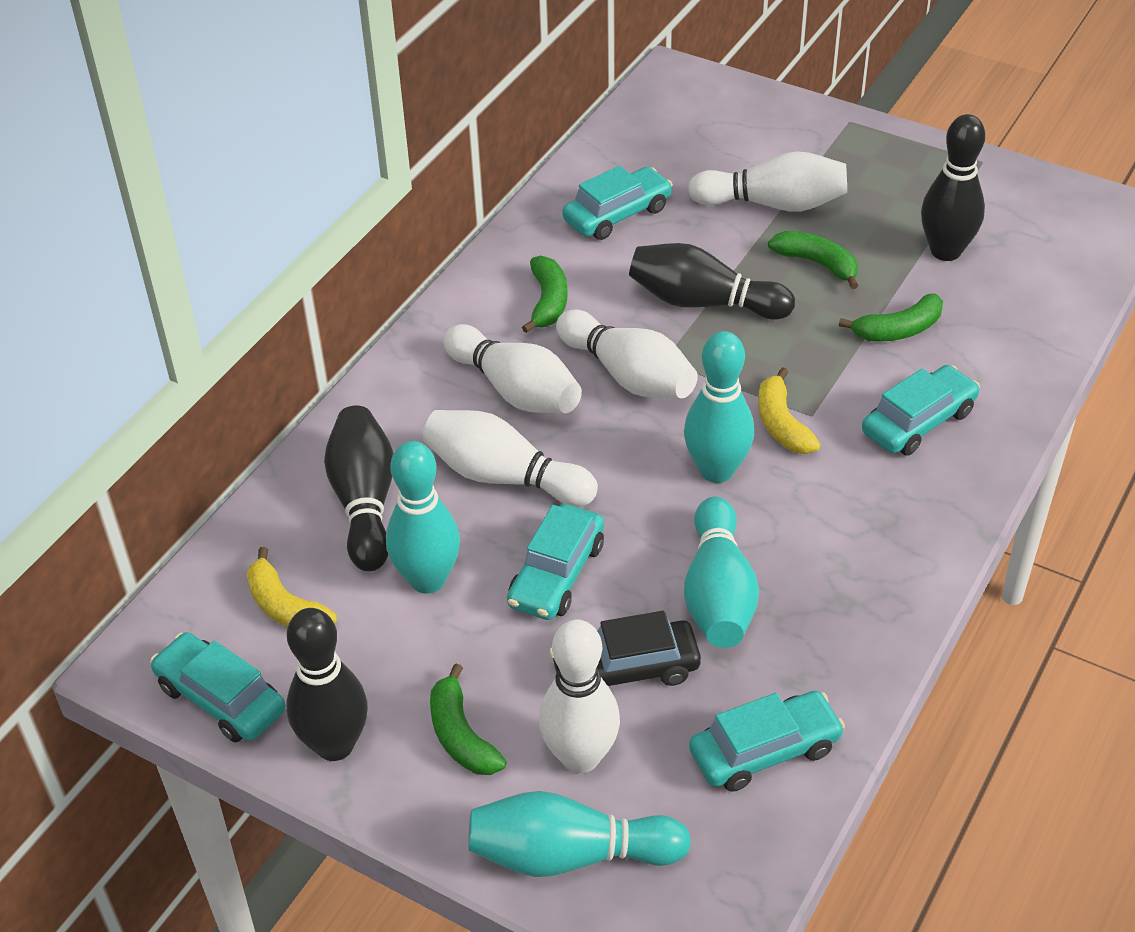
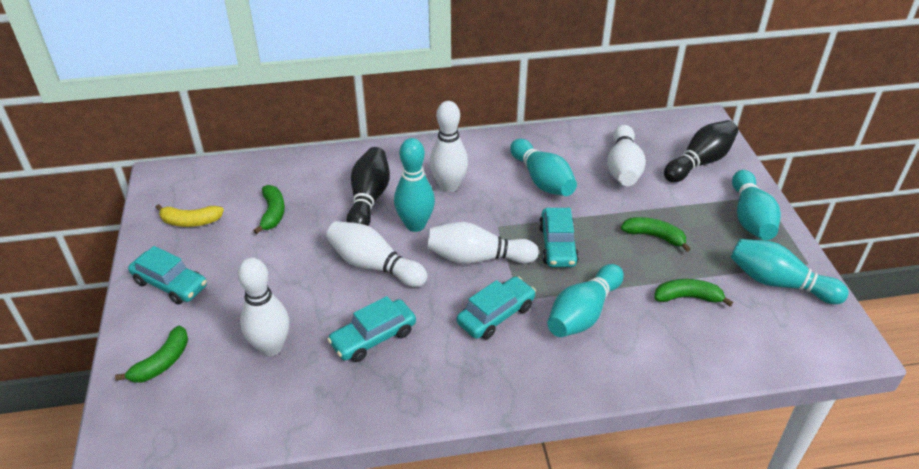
black bowling pin: [287,608,368,761] [324,406,394,571] [629,243,795,320] [921,114,985,261] = 4 -> [347,147,390,226] [664,120,738,182] = 2
black car: [550,611,701,686] = 1 -> none = 0
turquoise bowling pin: [386,441,460,594] [468,791,691,877] [684,331,754,483] [684,497,759,648] = 4 -> [394,138,435,232] [510,139,577,196] [547,264,624,337] [730,239,849,304] [732,170,781,240] = 5
turquoise car: [150,632,286,742] [507,504,604,620] [562,166,673,240] [689,691,845,792] [862,365,980,456] = 5 -> [128,246,207,305] [327,296,416,362] [457,276,536,339] [539,208,579,267] = 4
yellow banana: [246,547,337,627] [758,367,821,454] = 2 -> [156,204,224,227] = 1

